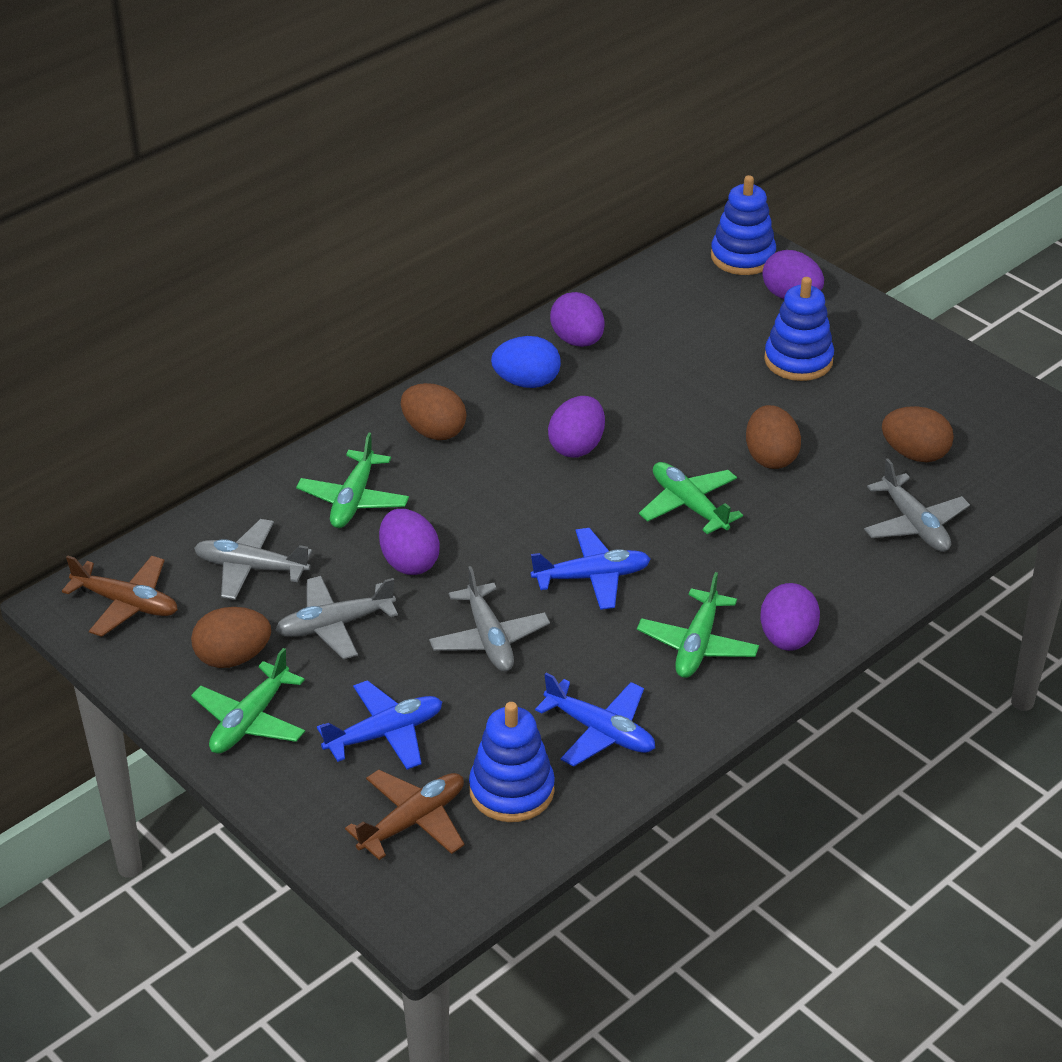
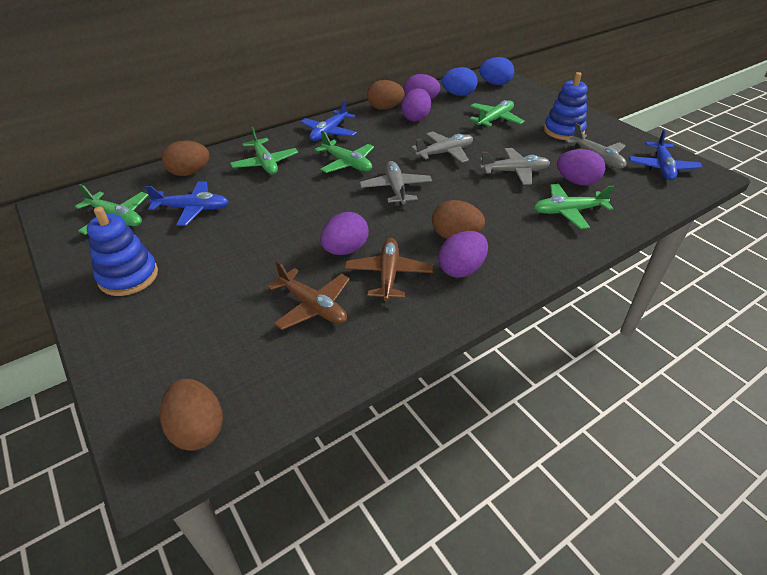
blue egg: [491,336,561,388] = 1 -> [442,67,478,96] [479,57,514,85] = 2
blue stacking toy: [469,702,555,822] [711,175,776,275] [764,277,834,381] = 3 -> [87,207,158,296] [544,72,587,140] = 2
green plane: [191,648,305,754] [296,433,409,528] [637,572,759,678] [639,462,743,534] = 4 -> [75,184,149,235] [230,127,298,174] [315,131,374,173] [469,100,524,128] [534,184,614,229] = 5

